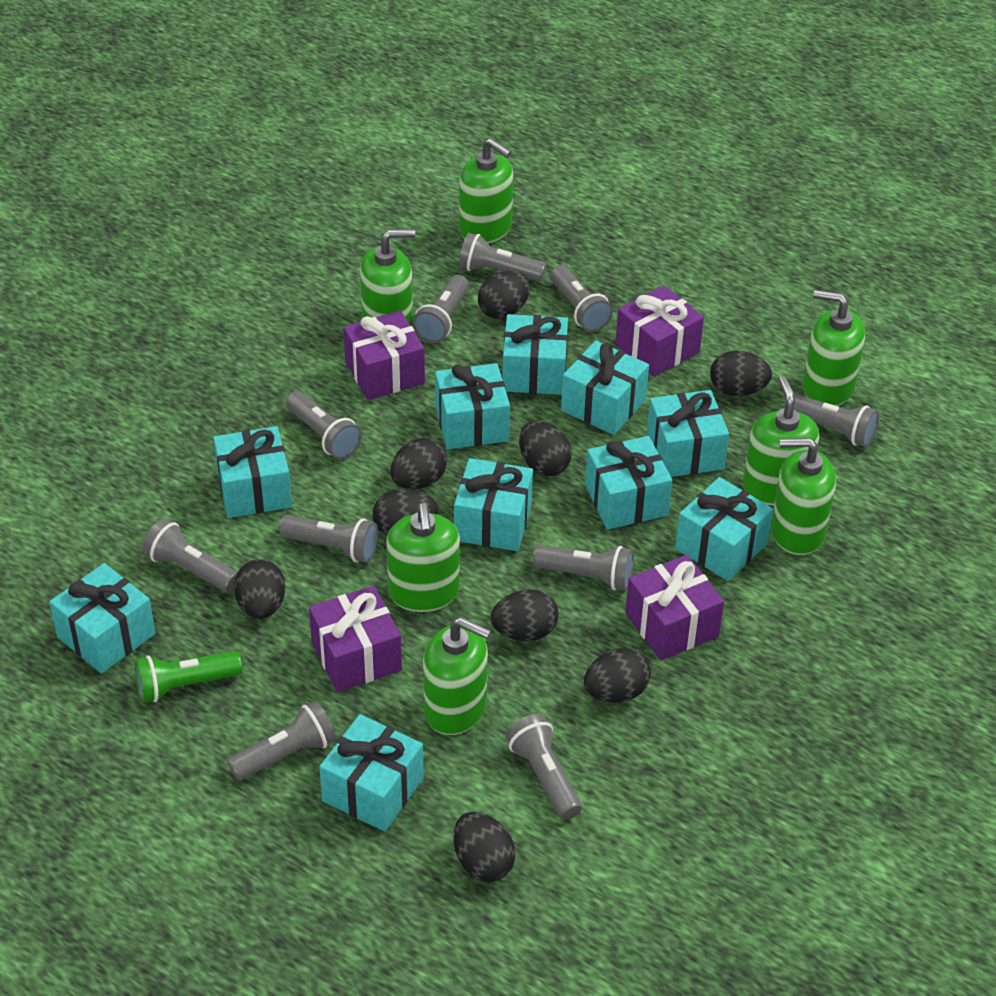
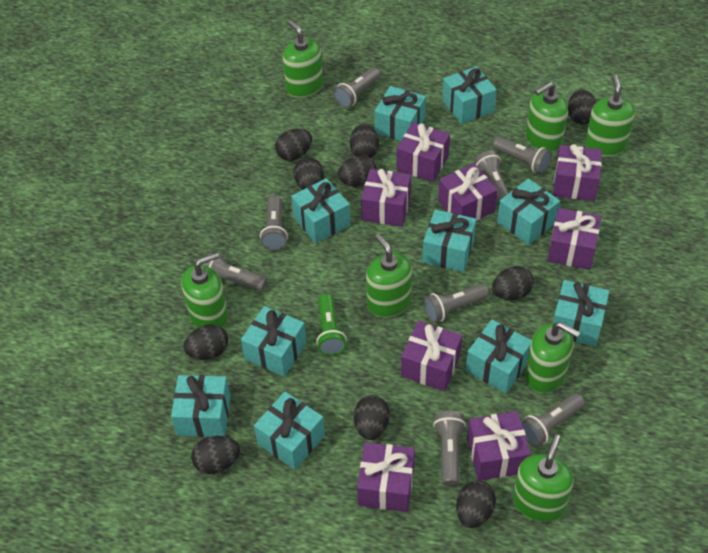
black egg: [234,559,285,619] [373,489,438,536] [390,438,447,489] [453,812,516,882] [478,271,530,319] [490,589,559,641] [519,421,572,476] [584,648,651,703] [710,351,772,396] = 9 -> [183,324,228,360] [191,436,240,474] [275,129,312,161] [293,157,324,190] [338,156,376,186] [350,123,379,158] [354,395,390,440] [456,480,496,528] [492,266,534,300] [568,89,597,125] = 10
grey flashlight: [143,519,237,592] [227,701,336,781] [279,515,379,563] [286,391,362,459] [412,275,469,343] [459,233,546,282] [505,714,582,820] [533,545,634,590] [550,265,613,332] [784,393,879,447] = 10 -> [203,252,267,291] [260,196,288,251] [333,68,380,108] [423,284,489,323] [433,411,466,486] [474,151,509,205] [493,136,552,174] [521,393,585,447] = 8
purple gift: [309,586,402,692] [343,311,425,400] [615,285,704,377] [625,555,724,660] = 4 -> [357,442,415,512] [361,169,411,227] [396,122,450,182] [401,321,462,391] [438,164,498,221] [467,411,531,480] [547,208,601,270] [553,144,602,201] = 8

